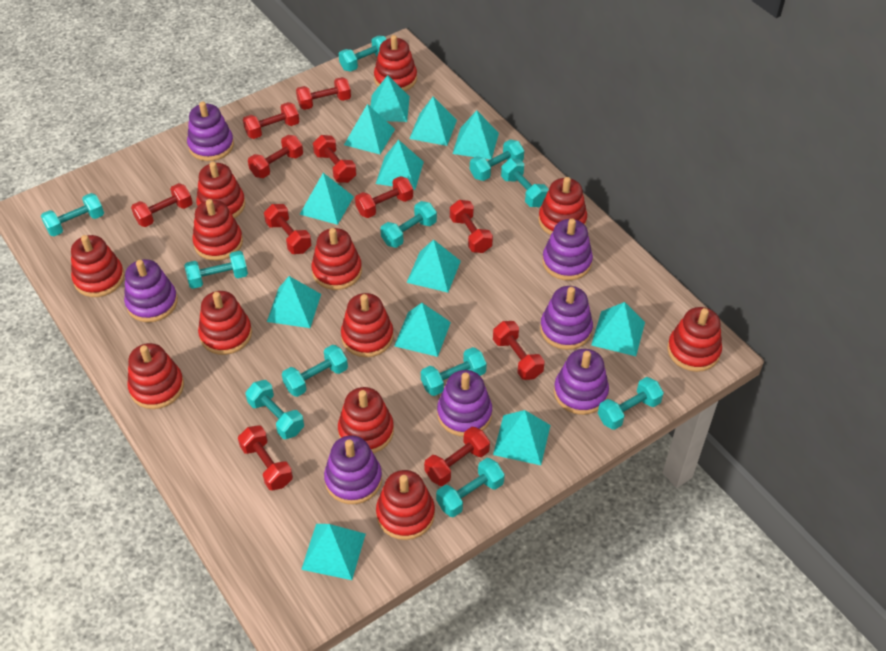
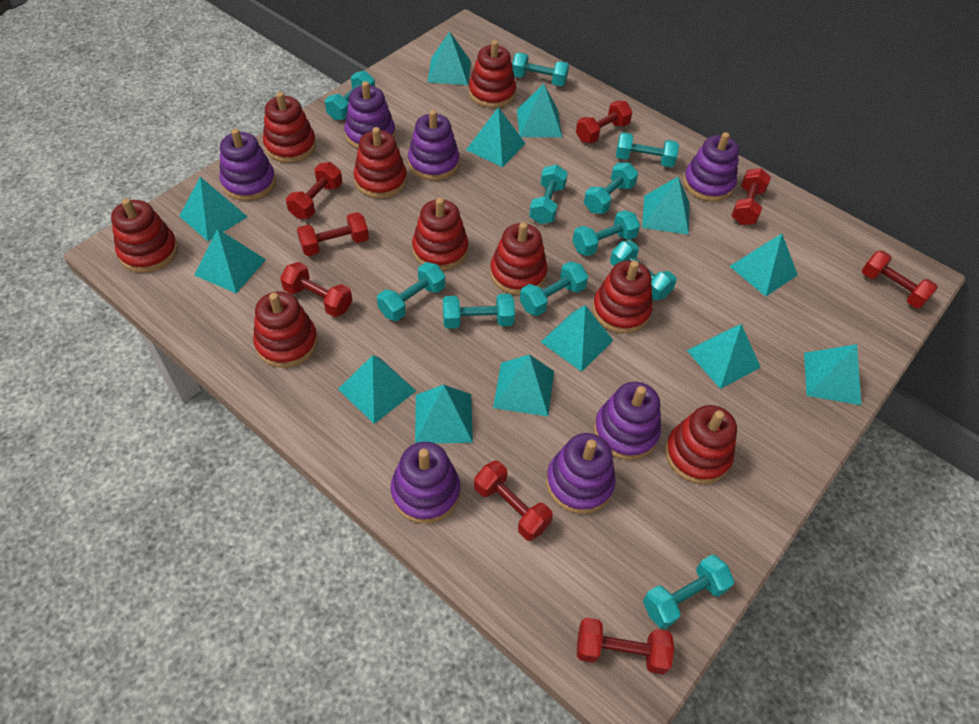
red dumbbell: [131,183,193,227] [238,425,293,491] [243,102,300,139] [248,135,303,178] [264,204,312,254] [296,77,351,110] [313,135,356,183] [355,176,413,218] [424,427,490,486] [450,200,493,253] [493,321,545,380] = 11 -> [280,262,352,317] [286,162,342,219] [297,212,369,256] [474,461,553,541] [576,101,633,143] [577,618,674,674] [731,168,771,225] [862,250,938,308] = 8
red stacking toy: [71,235,124,297] [128,343,184,409] [192,199,243,261] [196,162,246,218] [198,291,252,355] [311,228,362,290] [338,387,394,453] [341,293,394,357] [374,35,417,91] [376,470,435,540] [538,177,587,235] [667,307,722,372] = 12 -> [111,198,178,273] [253,291,318,368] [263,92,316,163] [353,127,407,198] [412,198,468,270] [469,40,516,108] [490,222,548,295] [593,260,652,334] [665,405,737,484] = 9
turquoise pyramid: [267,276,321,328] [300,173,354,225] [301,524,366,580] [344,104,395,154] [370,75,410,122] [376,140,424,190] [394,303,451,357] [406,239,461,292] [409,97,457,146] [453,111,499,159] [493,410,551,465] [591,302,645,356] = 12 -> [179,177,248,241] [194,228,266,293] [338,355,416,424] [415,385,473,443] [428,31,471,85] [466,107,526,167] [493,355,554,416] [517,84,562,137] [541,305,613,372] [642,177,689,235] [687,324,761,389] [730,234,798,297] [804,344,861,405] = 13

